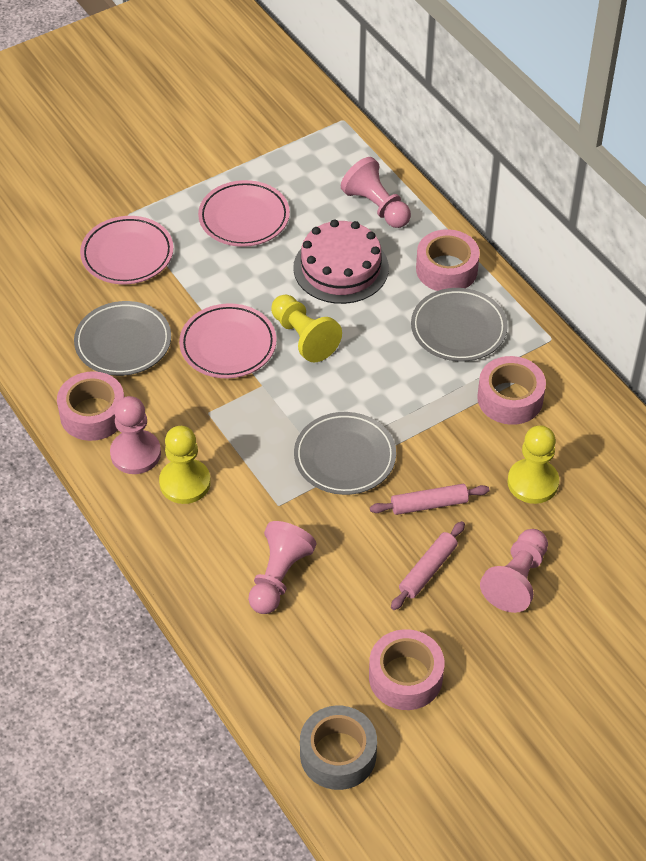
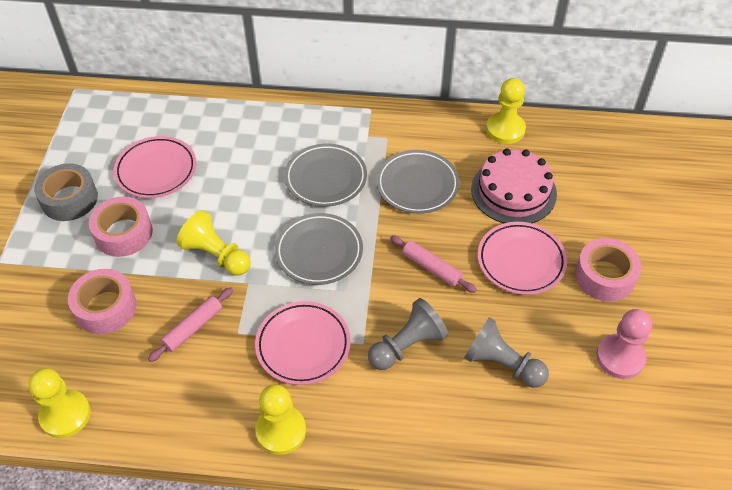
grey pawn: none = 0 -> [368,298,448,370] [464,317,549,388] = 2
pink pawn: [110,396,161,474] [248,521,317,614] [341,157,411,228] [480,529,548,613] = 4 -> [596,309,652,379] = 1
pink tape: [57,371,124,441] [369,629,445,710] [416,229,480,291] [477,356,546,425] = 4 -> [68,269,137,334] [89,197,153,257] [575,238,641,302] = 3
yellow pawn: [159,426,211,504] [271,295,342,362] [508,425,559,504] = 3 -> [28,368,91,438] [176,210,251,276] [255,384,306,455] [486,78,526,144] = 4

